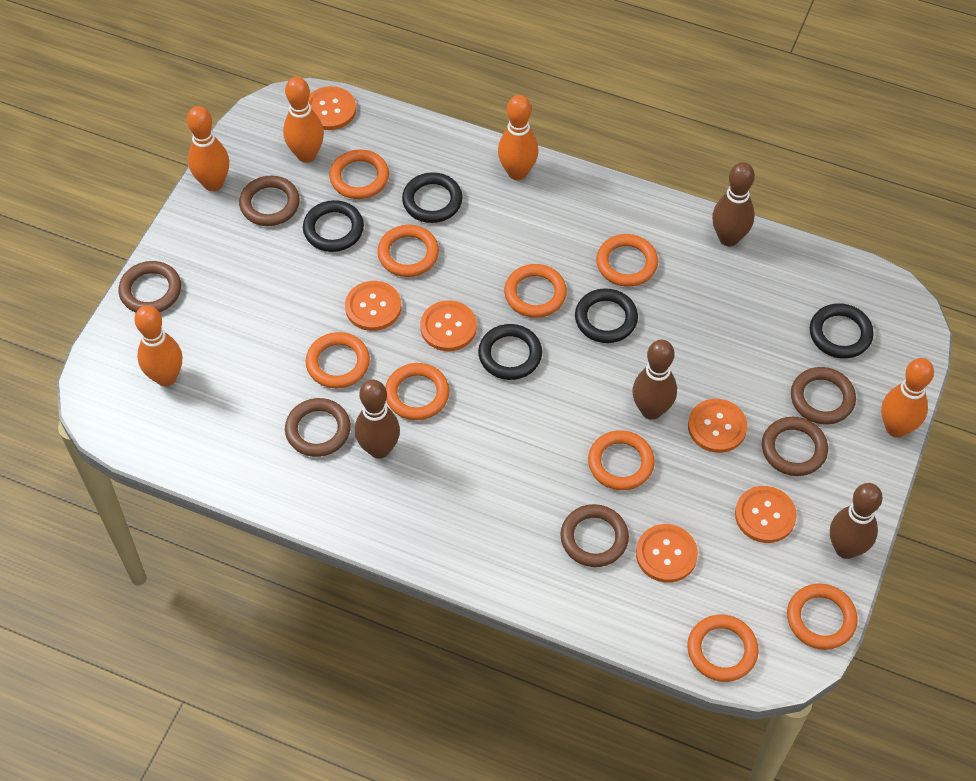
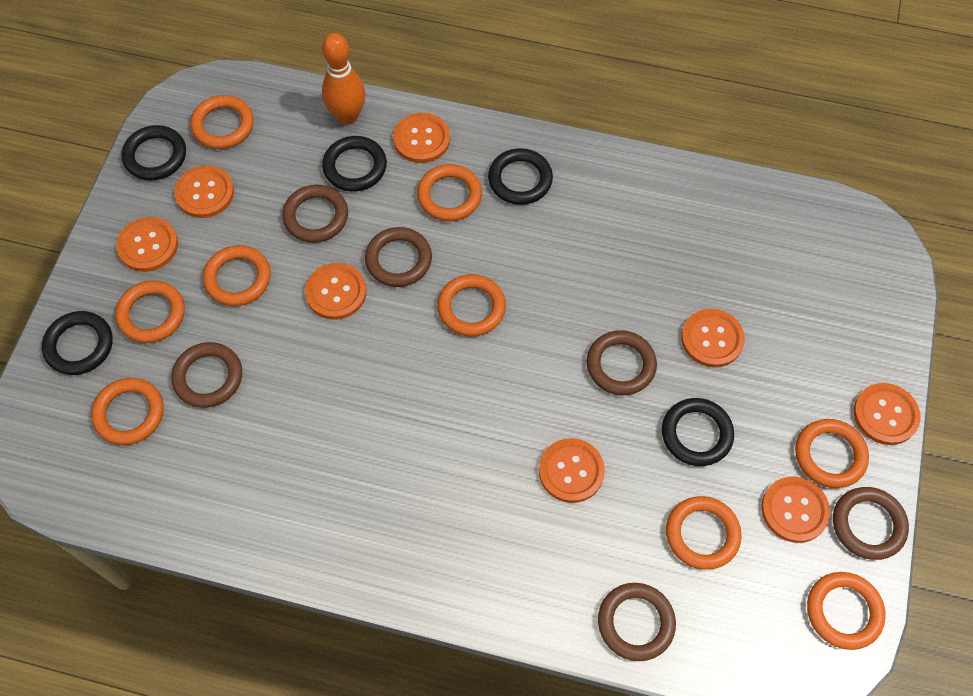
brown bowling pin: [355,380,400,459] [632,340,677,420] [712,162,755,246] [830,483,883,559] = 4 -> none = 0
orange bowling pin: [134,306,182,386] [187,106,229,191] [283,77,324,163] [498,95,538,180] [881,358,934,438] = 5 -> [322,33,365,125] = 1
orange button: [308,86,356,130] [345,281,401,331] [420,300,477,351] [636,524,698,583] [688,399,747,453] [735,486,797,543] = 6 -> [116,217,178,272] [174,165,234,218] [305,263,367,320] [393,113,450,163] [539,438,605,503] [681,309,745,367] [761,477,830,543] [854,383,921,445] = 8

